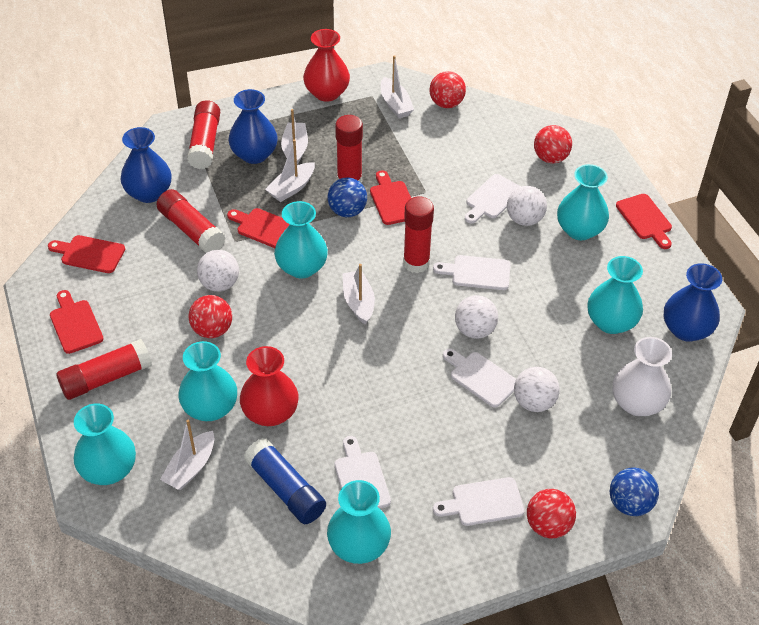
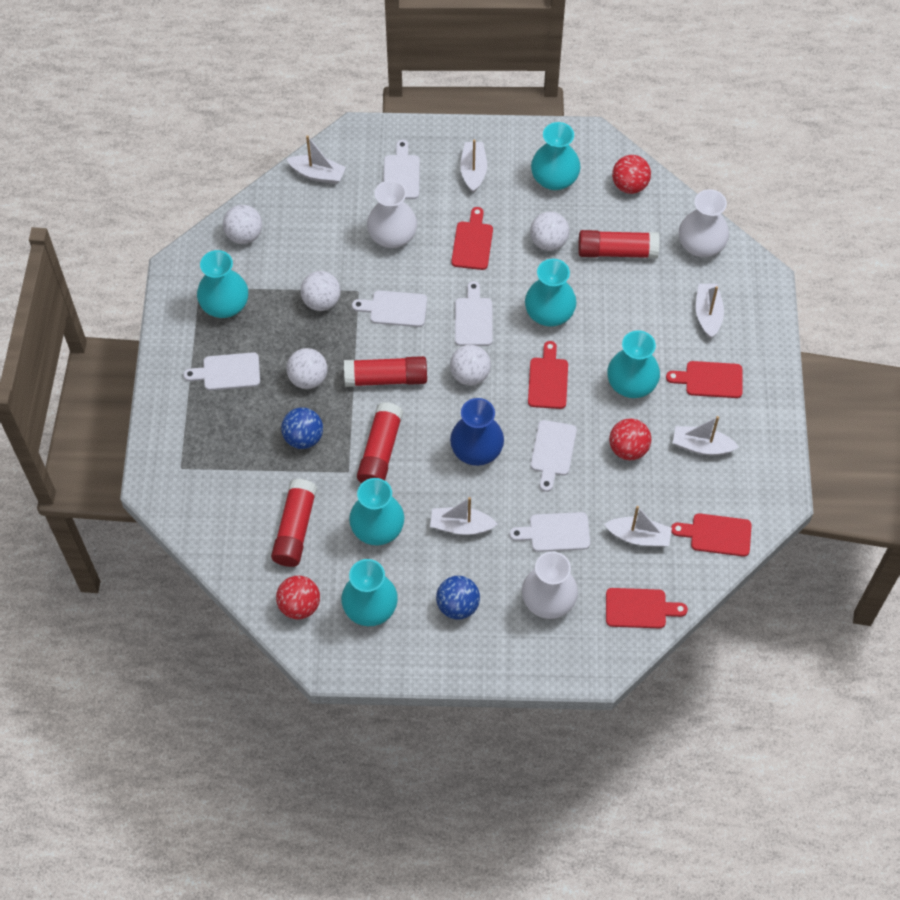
blue glue stick: [244,438,326,524] = 1 -> none = 0
blue vase: [121,127,172,203] [228,89,278,164] [664,263,722,342] = 3 -> [450,398,504,466] = 1
red ball: [188,295,232,338] [430,71,466,108] [527,489,576,538] [534,125,572,163] = 4 -> [276,576,320,619] [609,419,651,460] [612,155,651,194] = 3
red glue stick: [56,339,152,400] [157,189,226,253] [187,100,220,169] [335,115,363,183] [403,196,434,273] = 5 -> [271,479,317,567] [344,356,427,387] [357,402,403,483] [578,230,659,258] = 4
red vase: [240,346,299,426] [303,29,350,102] = 2 -> none = 0
white ball: [197,250,239,292] [455,295,498,339] [507,186,547,226] [514,367,560,412] = 4 -> [223,205,262,244] [286,348,327,389] [301,271,341,311] [450,345,491,386] [530,212,569,251] = 5
white boat: [160,420,214,490] [265,139,315,202] [281,109,308,165] [342,264,375,325] [381,55,414,118] = 5 -> [287,135,346,184] [430,497,498,535] [460,140,487,193] [604,506,672,547] [673,416,739,455] [696,284,724,338] = 6
white cutting board: [335,436,391,509] [433,255,511,290] [433,477,524,526] [443,348,516,407] [465,174,521,223] = 5 -> [183,352,260,390] [352,290,427,327] [383,140,420,199] [455,281,493,346] [510,512,590,552] [531,420,577,492] = 6
white vase: [613,337,672,416] = 1 -> [367,180,417,248] [522,551,578,619] [679,189,729,257] = 3

